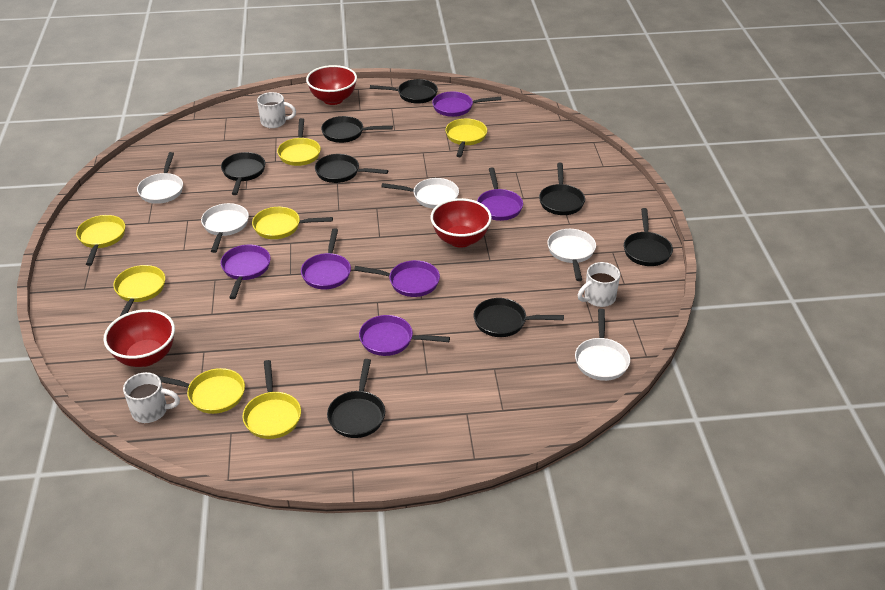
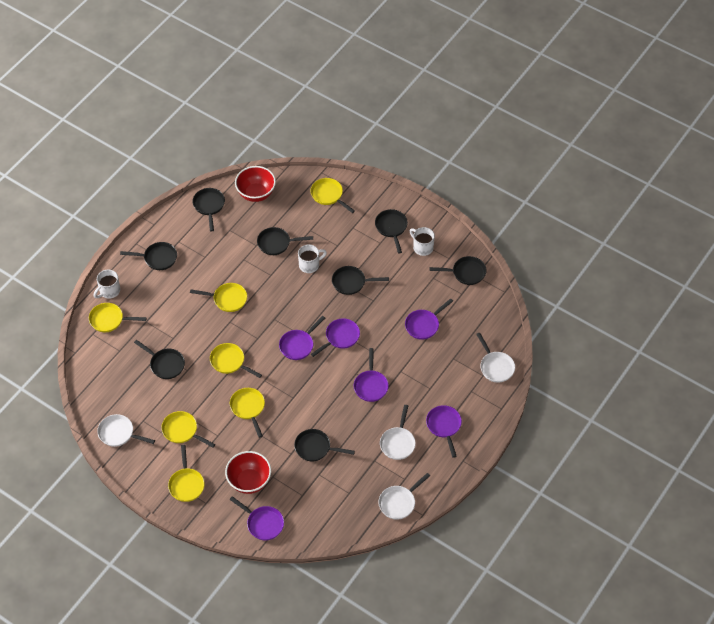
red bowl: [104,309,175,367] [306,65,357,105] [431,198,492,248] = 3 -> [225,451,271,494] [235,166,276,202] = 2
white pan: [137,152,183,204] [201,203,249,253] [381,178,459,209] [547,229,596,281] [575,309,630,381] = 5 -> [97,414,155,447] [378,473,430,520] [380,405,416,460] [476,333,515,383] = 4

